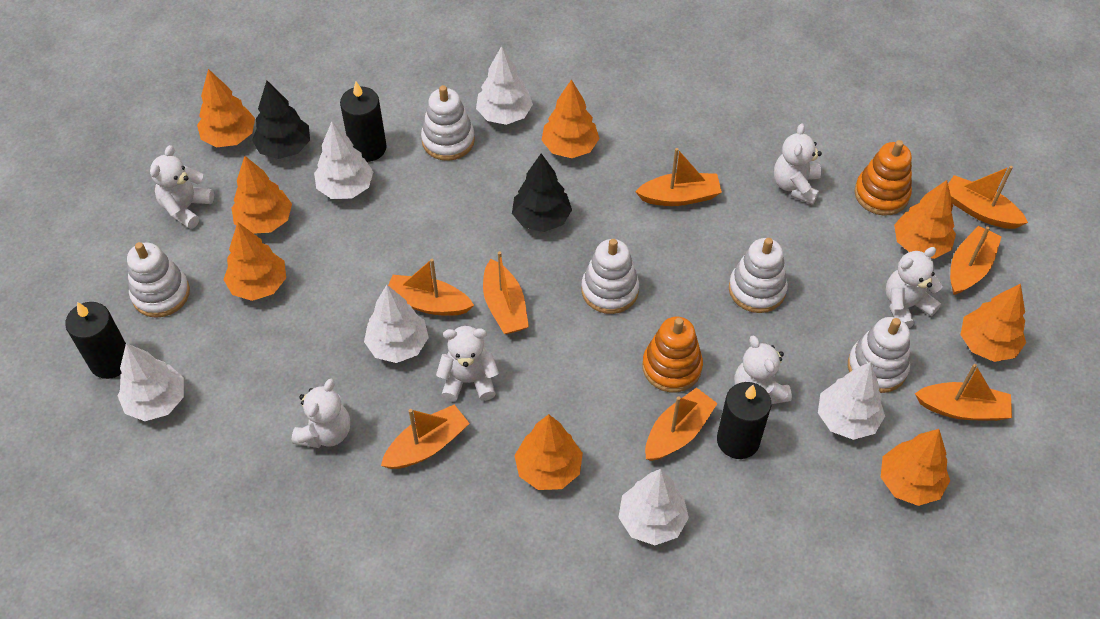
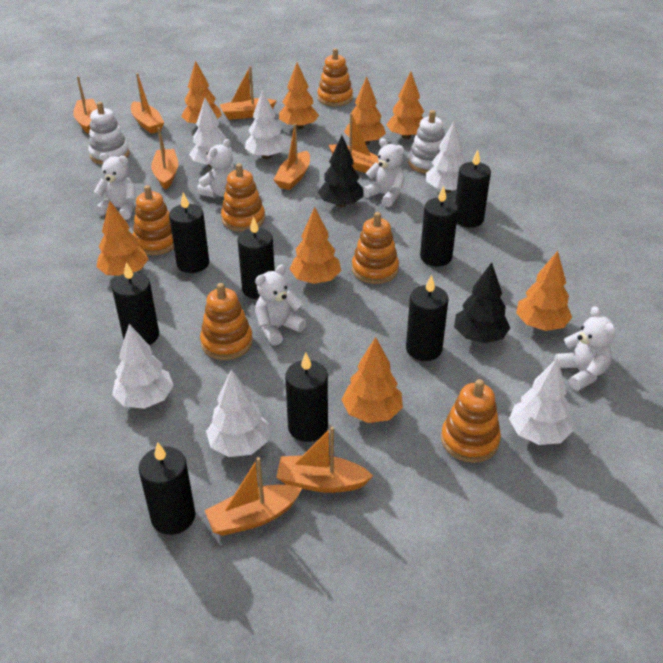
black candle: [65,302,126,379] [340,82,387,162] [717,382,771,459] = 3 -> [112,262,159,345] [139,442,195,535] [169,192,209,273] [237,216,275,299] [285,353,328,442] [406,275,448,361] [420,186,458,266] [455,150,491,228] = 8
orange stacking toy: [642,317,703,392] [854,140,912,216] = 2 -> [133,185,174,255] [200,283,253,360] [221,163,265,232] [318,48,353,107] [352,212,399,284] [441,379,501,463] = 6
white stacking toy: [127,242,190,318] [421,85,475,161] [581,239,639,314] [729,238,788,313] [848,317,910,393] = 5 -> [88,102,130,165] [408,110,445,174] = 2
white teddy bear: [150,145,214,229] [292,379,350,448] [436,326,499,402] [734,336,792,404] [774,124,822,205] [886,247,943,328] = 6 -> [94,153,136,220] [197,139,234,198] [255,265,306,346] [363,138,405,207] [554,306,616,391] = 5

